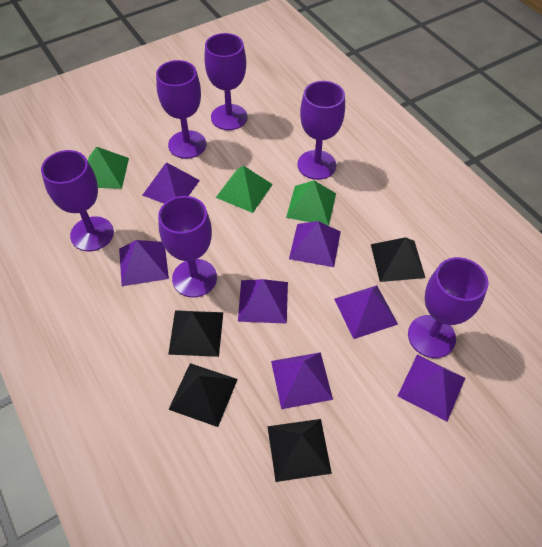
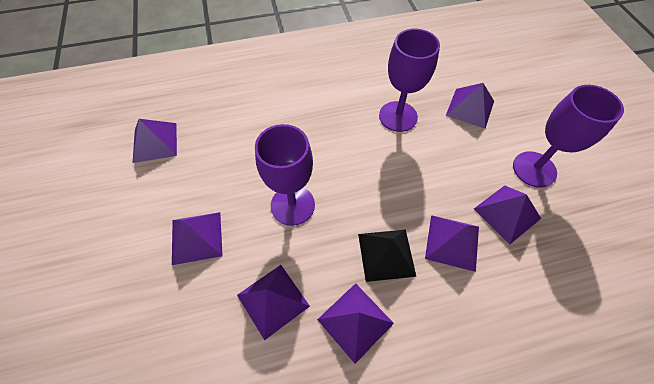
black pyramid: [168,310,223,357] [168,363,238,427] [267,419,332,482] [371,237,425,282] = 4 -> [358,229,416,282] = 1
green pyramid: [88,147,129,189] [216,166,273,213] [286,180,336,226] = 3 -> none = 0
purple goblet: [41,150,114,251] [156,60,206,159] [158,196,217,297] [204,33,248,130] [297,81,345,180] [408,257,488,358] = 6 -> [255,124,315,226] [379,29,440,132] [513,85,624,188] = 3

